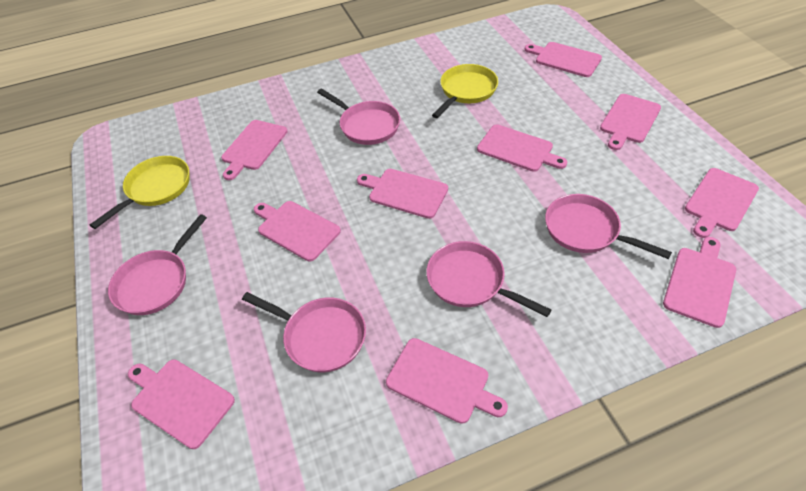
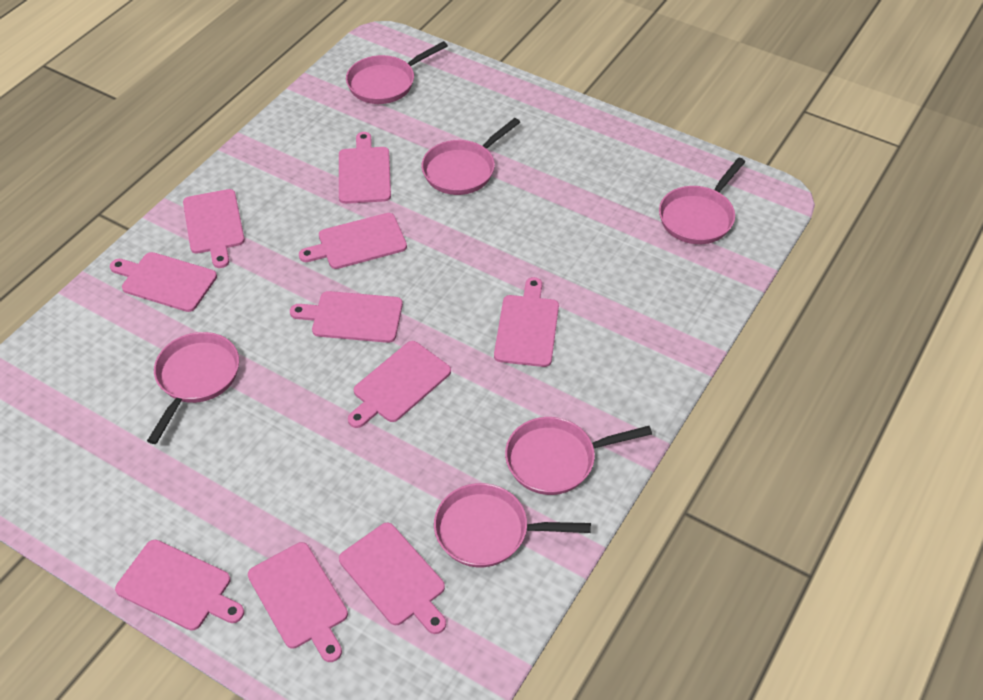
pink pan: [108,214,207,315] [242,292,366,372] [317,88,400,145] [426,241,551,317] [545,194,672,259] = 5 -> [147,332,239,444] [346,41,448,104] [422,118,520,195] [434,483,591,567] [505,417,652,495] [659,158,745,244] = 6
yellow pan: [90,156,189,229] [432,64,498,118] = 2 -> none = 0

